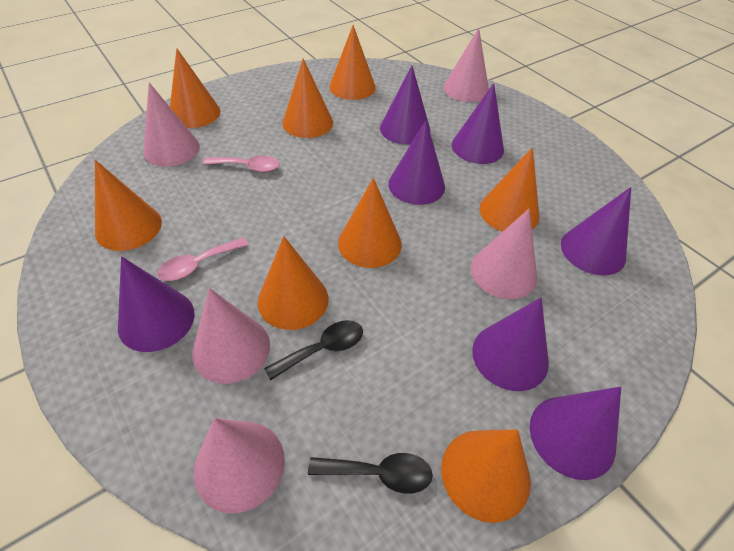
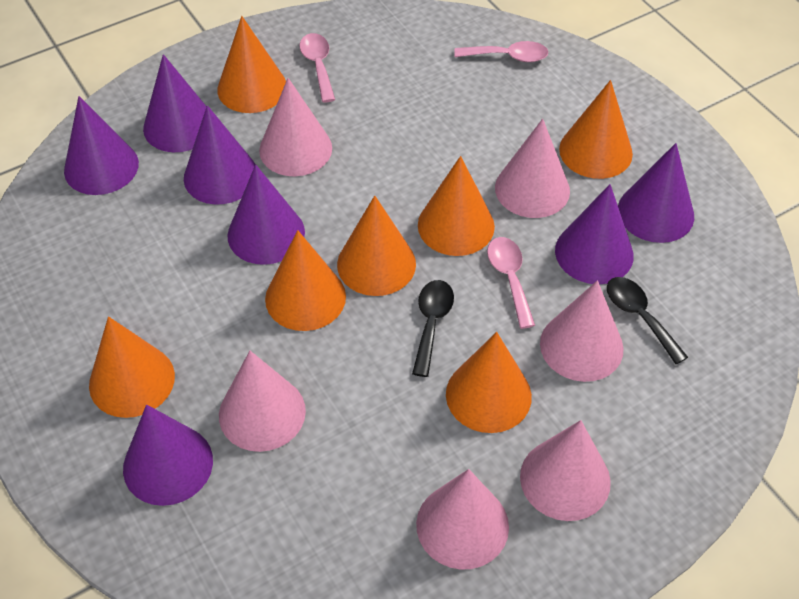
orange cone: [95,160,162,251] [170,48,220,128] [258,236,328,330] [282,58,333,138] [329,25,376,100] [338,178,402,268] [441,429,531,523] [479,147,539,232] = 8 -> [89,316,175,418] [217,16,286,113] [265,230,346,331] [337,196,416,296] [418,156,495,256] [446,332,532,433] [559,80,633,179] = 7
pink cone: [143,83,200,167] [192,288,270,384] [194,418,285,514] [443,28,489,102] [470,209,537,299] = 5 -> [219,351,306,452] [259,78,332,176] [416,469,509,570] [495,119,570,218] [520,420,611,521] [540,281,624,382] = 6
pink spoon: [157,237,249,281] [203,156,279,172] = 2 -> [299,33,335,103] [454,41,548,62] [487,237,535,329] = 3

